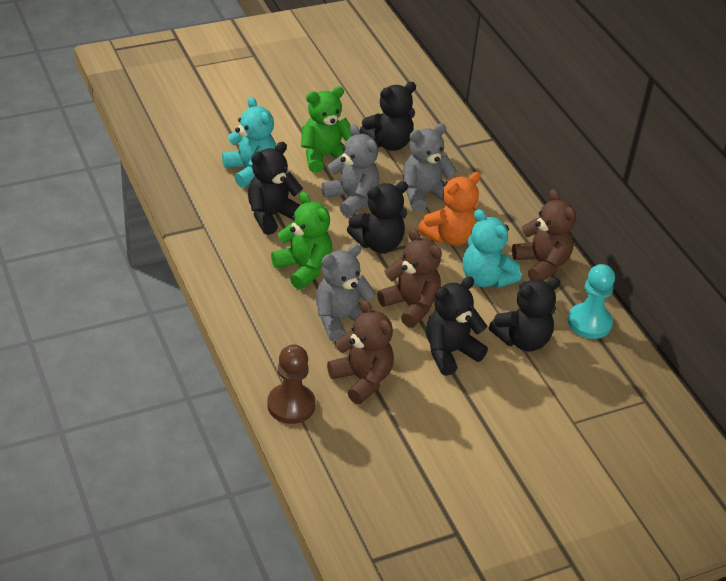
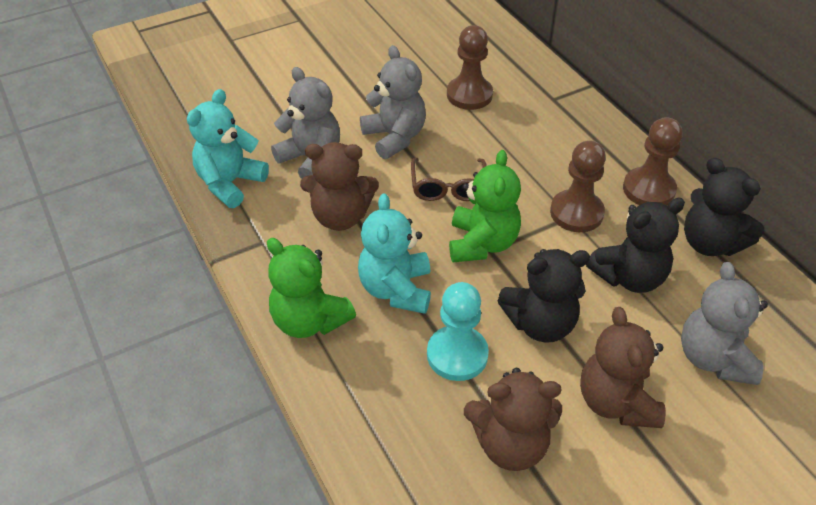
black teddy bear: [248,142,303,235] [347,181,408,253] [360,82,416,151] [426,277,488,376] [489,277,560,351] = 5 -> [497,249,590,343] [586,198,685,293] [684,158,764,256] = 3
brown glasses: none = 0 -> [411,158,487,201] = 1
brown pawn: [267,345,316,424] = 1 -> [447,25,493,110] [550,140,606,232] [623,117,683,205] = 3
orange teddy bear: [418,172,481,246] = 1 -> none = 0

